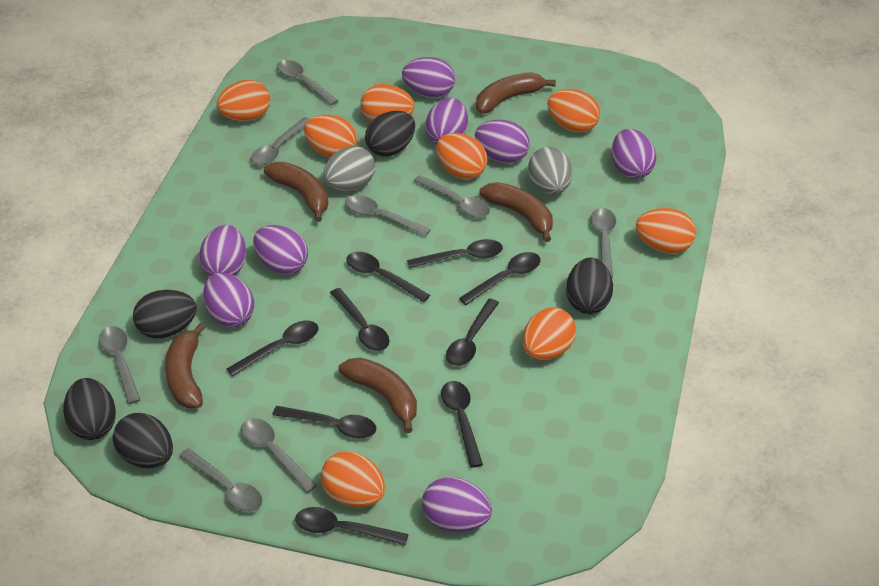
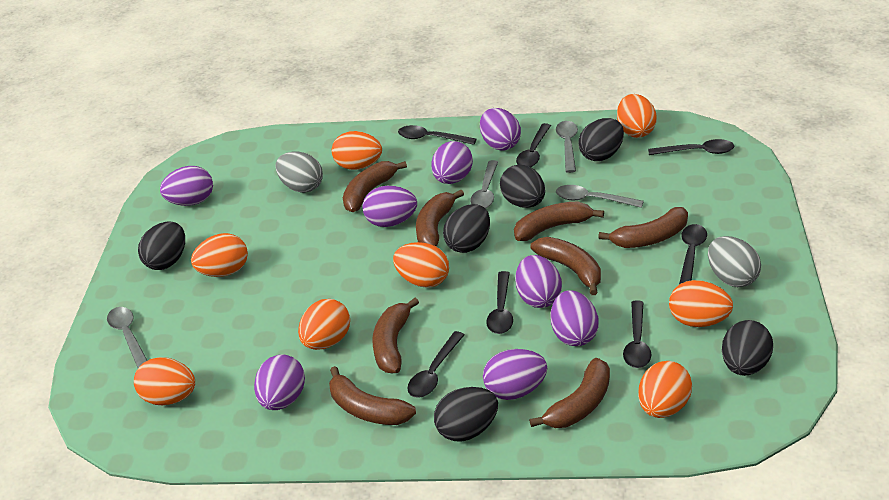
black egg: [63,378,116,440] [113,413,173,468] [133,290,197,339] [365,111,415,157] [566,257,613,314] = 5 -> [138,222,185,270] [434,387,498,442] [443,204,490,253] [500,165,545,208] [578,118,624,161] [722,320,773,376] = 6
black spoon: [227,321,318,376] [272,406,377,439] [295,507,409,546] [330,288,390,351] [346,252,430,302] [407,239,503,268] [441,381,483,468] [446,299,499,366] [459,252,541,305] = 9 -> [398,125,476,145] [407,331,464,398] [486,271,513,334] [516,123,551,167] [623,301,651,368] [648,139,735,155] [679,224,707,284] = 7
brown banana: [165,322,206,408] [264,162,328,222] [338,358,417,433] [476,72,556,113] [479,182,553,242] = 5 -> [329,366,416,425] [343,161,407,212] [372,298,419,373] [416,190,464,247] [514,201,604,241] [529,358,610,428] [531,237,601,295] [598,207,688,248] = 8
grey spoon: [99,326,140,404] [179,448,262,512] [241,418,317,493] [251,117,309,166] [277,60,338,105] [345,195,431,237] [414,175,490,218] [590,208,616,278] = 8 -> [107,307,148,368] [470,160,498,209] [556,121,578,173] [556,185,644,208] = 4

